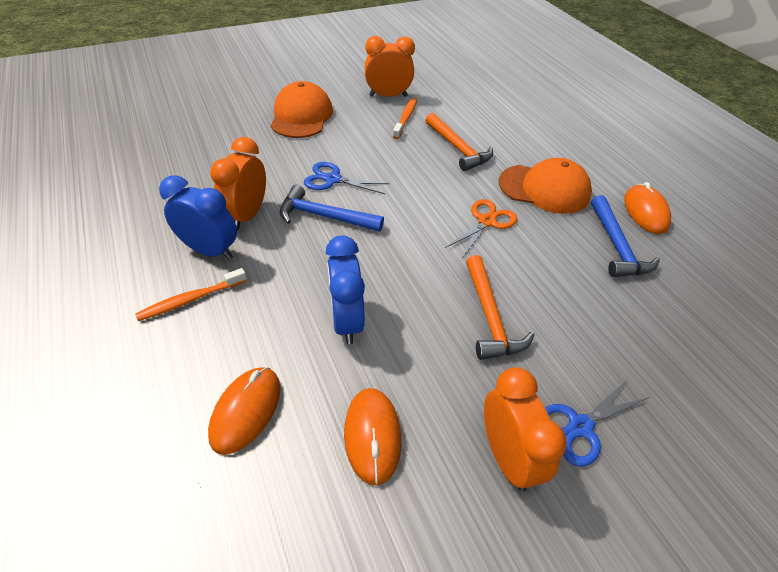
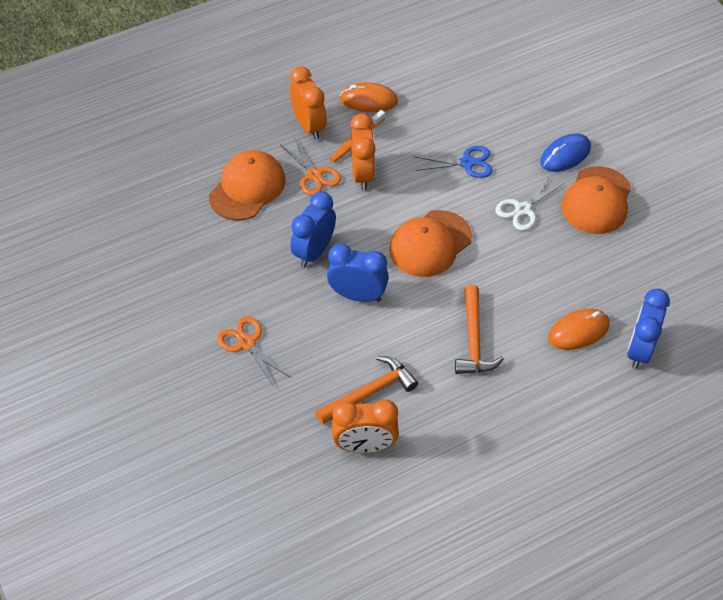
blue clock: [159,176,237,260] [326,236,365,344] = 2 -> [290,191,336,267] [327,244,389,302] [627,289,670,369] = 3
blue hammer: [280,185,384,232] [591,195,660,277] = 2 -> none = 0
blue mouse: none = 0 -> [540,134,591,172] = 1
blue scissors: [304,162,390,194] [545,379,648,467] = 2 -> [415,146,493,178] = 1
orange cap: [270,81,333,138] [499,158,592,214] = 2 -> [209,150,286,221] [389,210,472,277] [561,166,631,234] = 3
orange mouse: [208,367,281,455] [344,388,402,485] [624,182,671,234] = 3 -> [340,82,398,112] [548,309,610,350] = 2
orange scissors: [445,199,517,257] = 1 -> [217,316,289,387] [280,137,341,196] = 2
orange toothbrush: [135,268,247,321] [393,98,417,139] = 2 -> [330,110,385,163] = 1
white scissors: none = 0 -> [495,175,565,231] = 1

